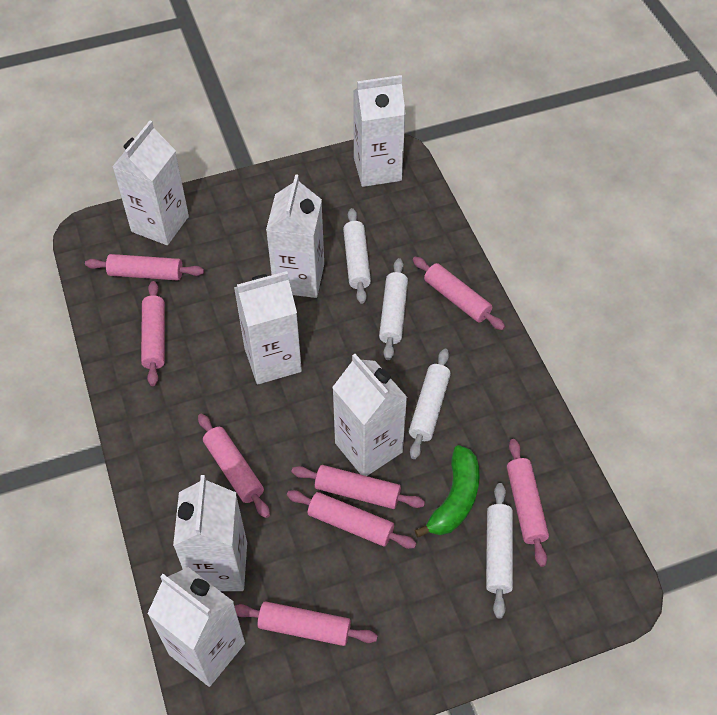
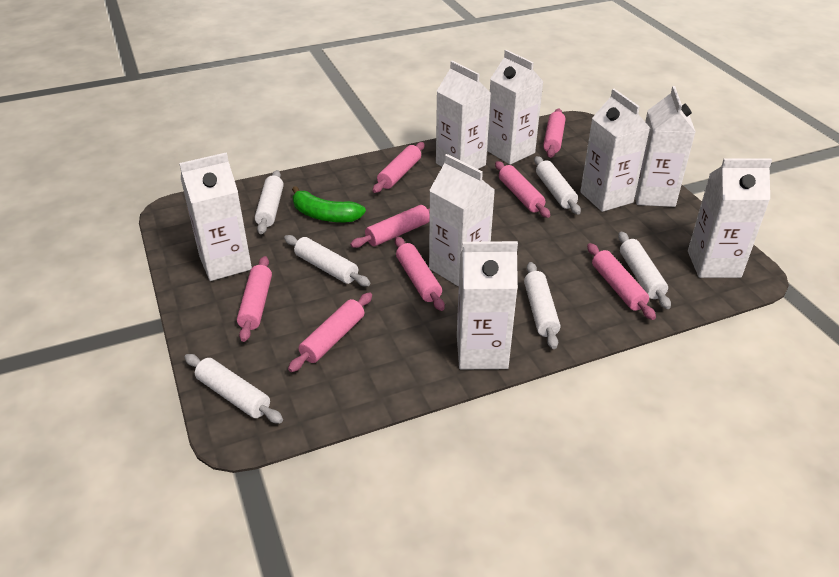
white carton: [112,121,189,245] [147,567,245,687] [173,475,247,591] [234,271,302,384] [266,174,324,298] [332,354,407,476] [353,75,406,187] = 7 -> [179,153,252,281] [429,154,495,287] [436,61,491,169] [457,241,518,370] [487,50,543,165] [580,89,650,212] [635,86,696,207] [688,158,772,278] = 8
white rolling pin: [343,208,371,304] [379,258,408,360] [409,349,451,459] [486,483,513,619] = 4 -> [184,354,283,424] [255,170,284,234] [284,235,370,286] [524,262,560,349] [534,156,581,215] [618,232,671,309] = 6

